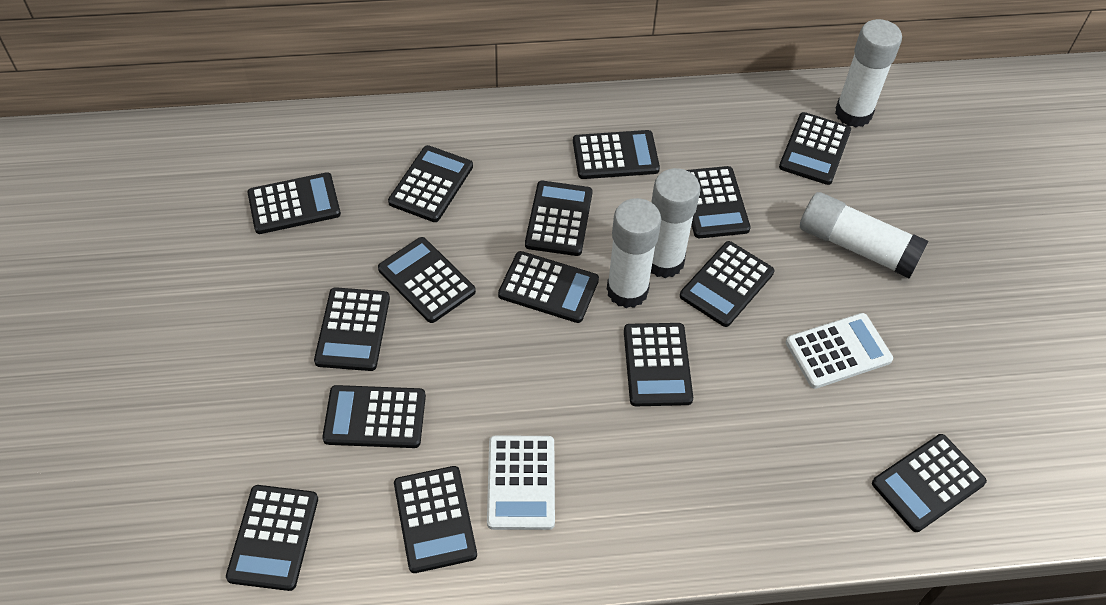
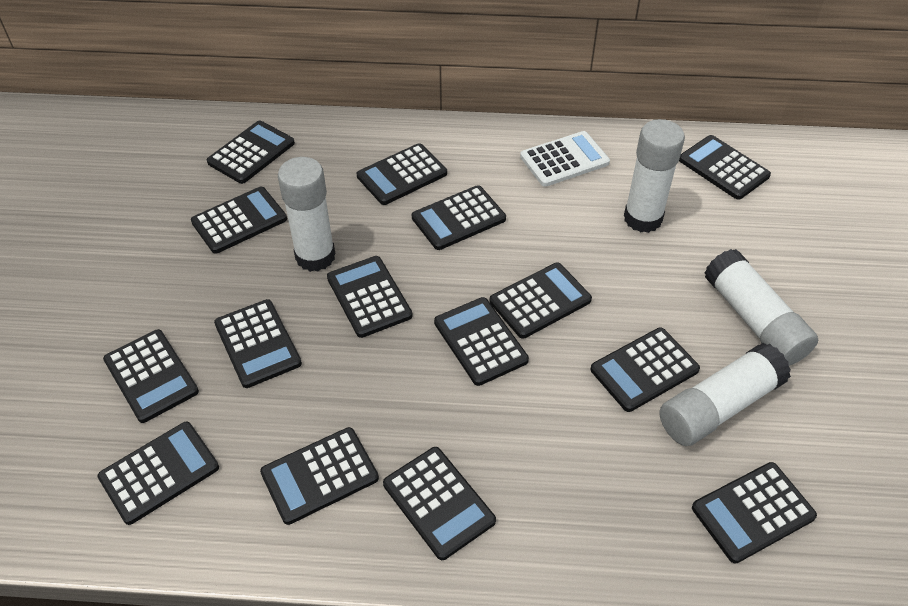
white calculator: [487,436,555,530] [786,313,893,389] = 2 -> [520,131,610,187] = 1

